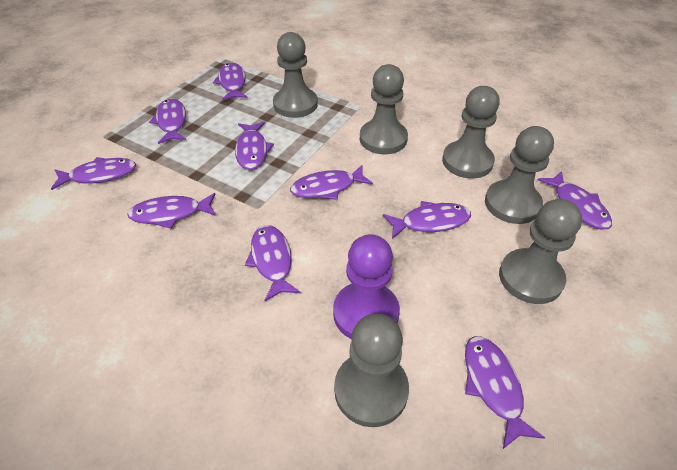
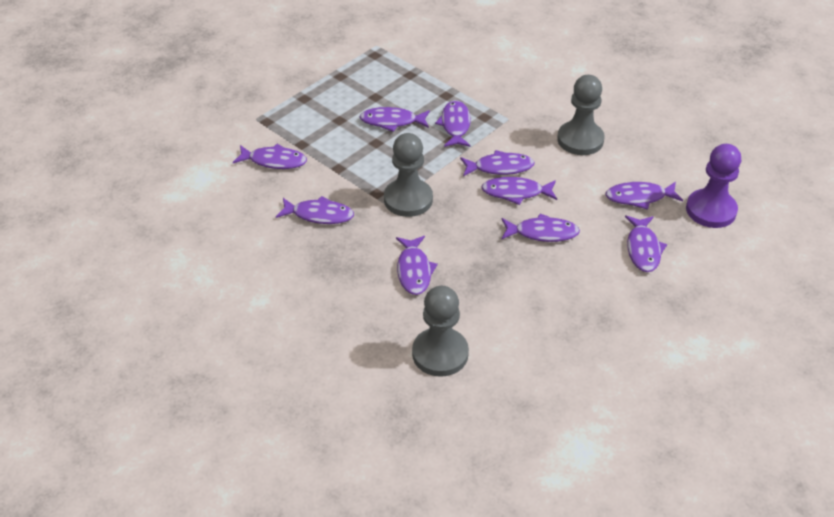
grey pawn: [273,32,318,118] [334,314,409,427] [360,64,408,154] [442,86,500,179] [485,126,554,224] [499,199,582,304] = 6 -> [384,133,433,217] [412,286,469,377] [557,75,605,155] = 3

